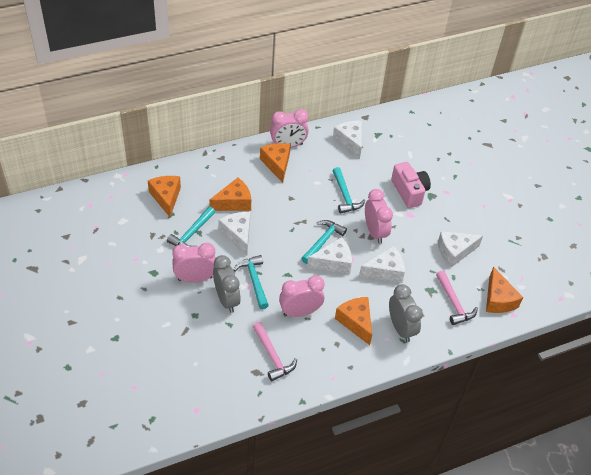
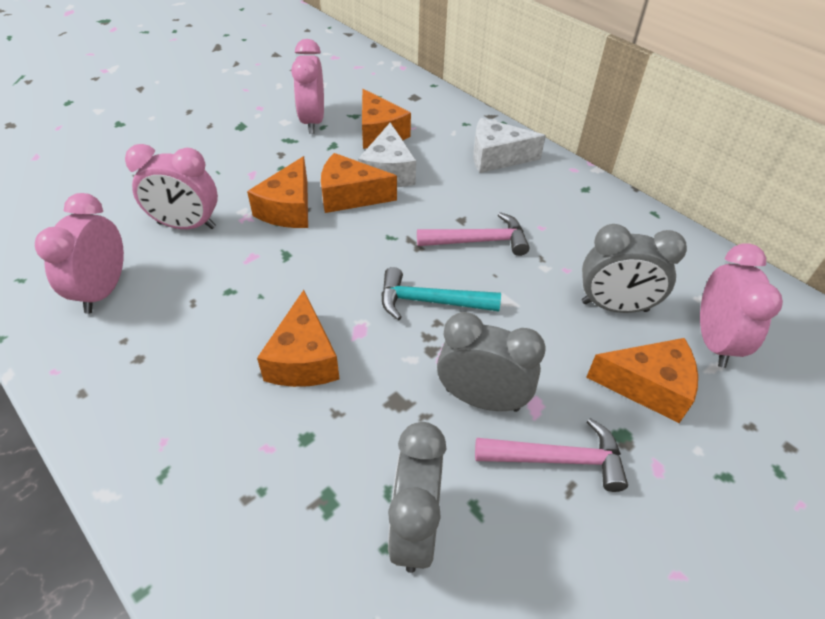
grey clock: [213,255,241,313] [389,284,423,342] = 2 -> [388,422,446,573] [437,312,546,412] [582,224,687,313] = 3
pink camera: [391,162,431,208] = 1 -> none = 0
turquoise hammer: [167,206,215,247] [234,255,269,309] [301,220,347,264] [333,167,365,214] = 4 -> [381,267,501,320] = 1
white cheese: [218,212,250,255] [307,237,352,274] [333,121,362,159] [359,246,405,283] [438,231,483,267] = 5 -> [358,122,416,187] [473,118,546,173] = 2

